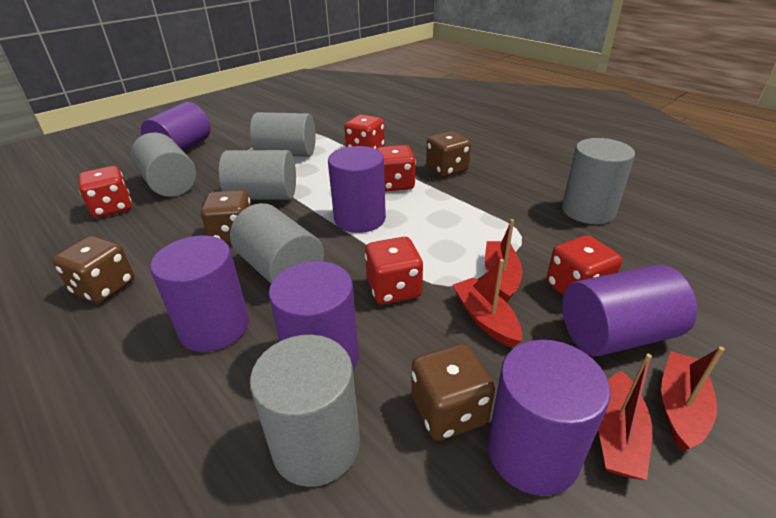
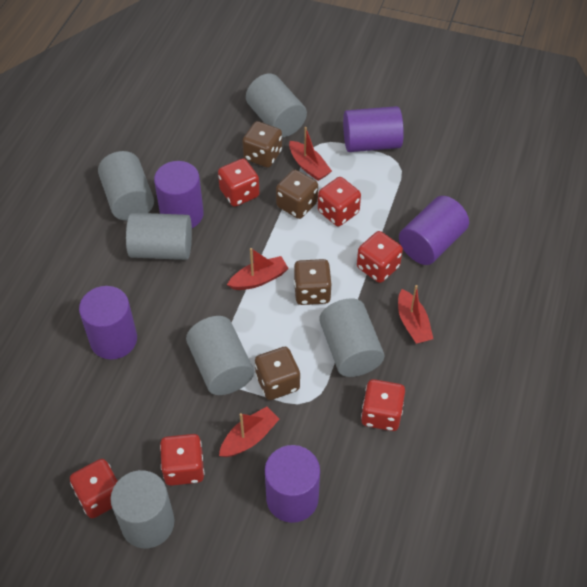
purple cylinder: [141,102,211,152] [150,235,249,352] [269,261,359,370] [328,146,386,233] [488,340,611,496] [562,265,697,356] = 6 -> [79,286,137,360] [154,161,204,228] [265,445,320,523] [343,106,404,152] [399,196,469,265] = 5
red dice: [78,166,132,218] [344,114,385,149] [365,237,423,305] [377,145,416,191] [547,235,622,296] = 5 -> [70,459,118,518] [160,434,204,486] [218,158,260,207] [318,177,361,226] [357,231,403,283] [361,379,405,431] = 6

